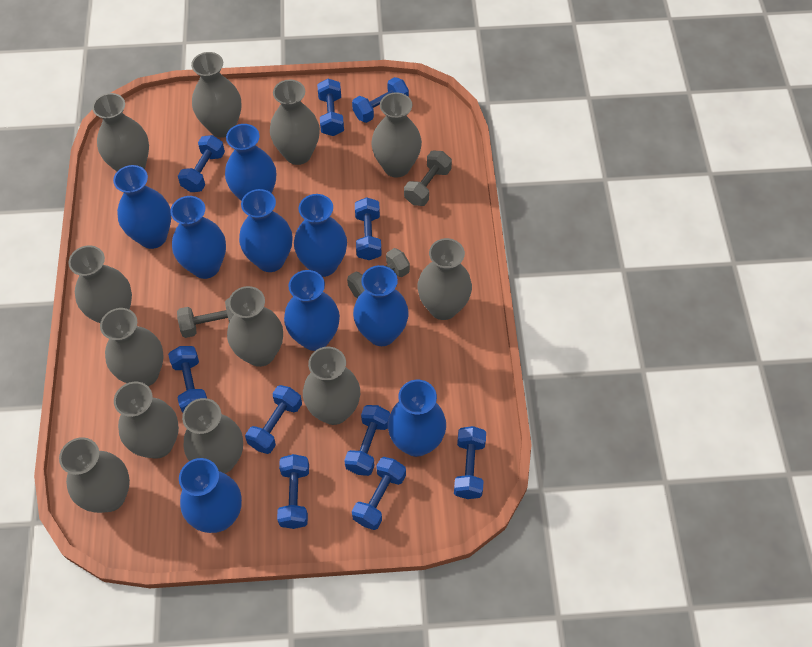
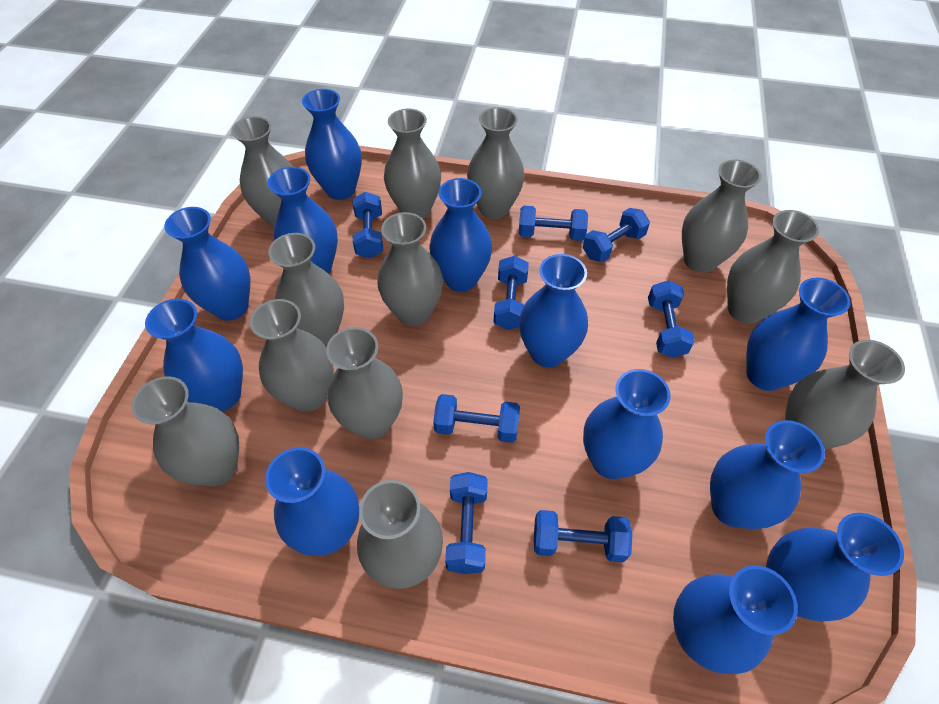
blue dumbbell: [168,346,207,412] [178,135,225,192] [245,385,302,454] [277,454,309,529] [317,79,344,136] [344,405,390,476] [352,77,409,123] [352,457,406,530] [355,197,382,260] [454,426,486,499] = 10 -> [353,192,383,258] [433,394,520,443] [445,472,488,574] [493,256,529,330] [519,206,588,241] [534,510,633,562] [583,208,650,262] [648,280,695,358] = 8
blue vase: [113,165,171,249] [170,196,226,279] [179,458,242,533] [225,124,276,201] [239,189,293,272] [284,270,340,351] [294,194,347,277] [353,265,409,346] [388,380,446,457] = 9 -> [145,299,243,411] [164,207,251,321] [265,447,359,556] [267,167,338,274] [302,89,362,200] [429,178,492,292] [519,254,588,368] [583,369,671,479] [673,565,798,674] [710,420,825,529] [746,278,850,391] [766,513,904,622] = 12
grey dumbbell: [177,298,234,338] [347,248,410,298] [404,151,452,206] = 3 -> none = 0

